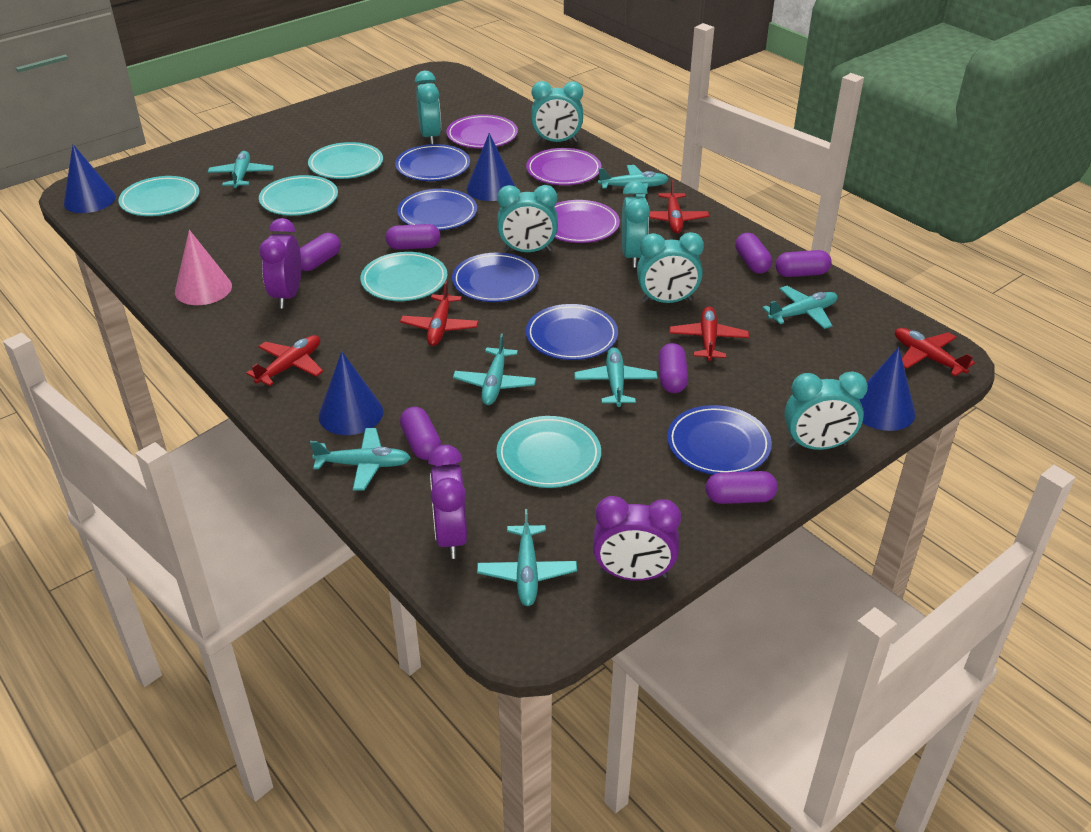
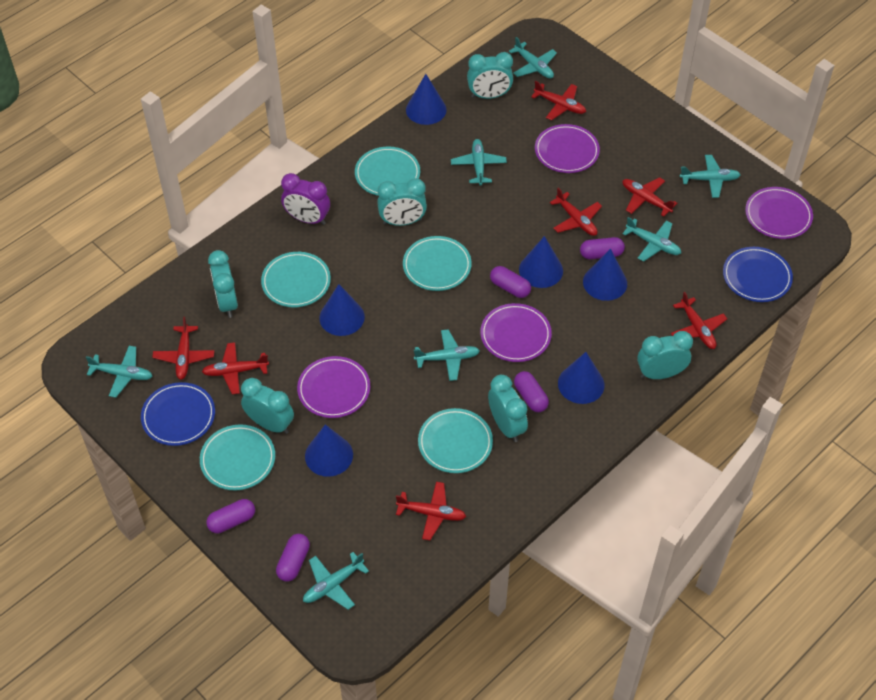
blue cone: [64,144,116,213] [319,351,383,435] [466,133,515,201] [860,347,916,431] = 4 -> [305,424,353,477] [319,284,365,336] [406,74,446,125] [519,236,563,288] [558,352,604,404] [583,249,627,301] = 6
blue plate: [395,144,470,181] [397,189,477,230] [452,253,539,302] [526,304,618,360] [667,405,772,475] = 5 -> [141,382,215,446] [723,247,793,302] = 2
pink cone: [175,230,232,305] = 1 -> none = 0
purple capsule: [300,233,341,271] [386,224,441,250] [400,407,441,460] [658,343,688,393] [706,471,778,504] [735,233,772,274] [775,250,832,277] = 7 -> [206,499,255,533] [276,534,310,582] [490,266,531,298] [514,371,549,412] [580,237,625,259] = 5
purple clock: [259,218,301,309] [428,445,467,559] [593,496,681,581] = 3 -> [281,173,330,225] = 1
purple plate: [446,114,518,148] [526,148,601,185] [554,200,620,243] = 3 -> [297,356,370,418] [480,303,552,362] [535,124,600,173] [745,187,813,239] = 4
red plane: [246,335,324,386] [400,281,479,346] [649,180,709,233] [669,306,749,361] [895,328,975,376] = 5 -> [152,317,214,380] [202,342,269,394] [396,482,466,540] [531,81,586,120] [550,188,602,236] [622,177,677,217] [671,292,727,349] = 7

